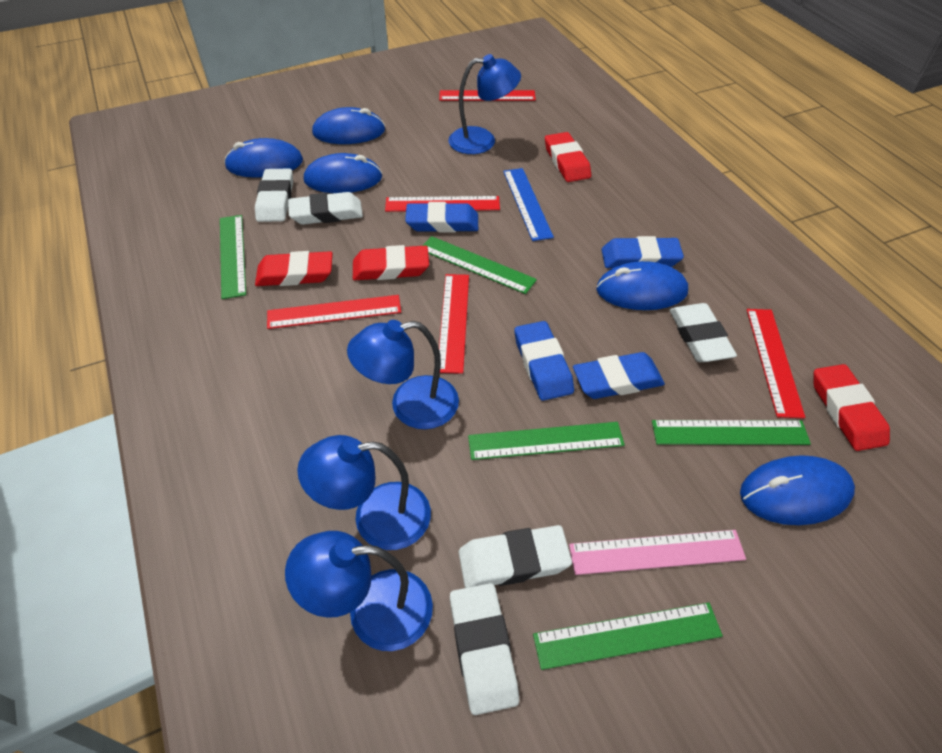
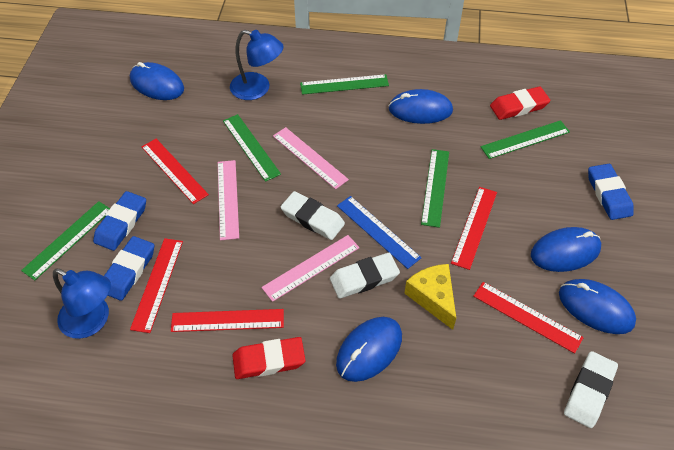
blue eraser: [405,202,478,233] [514,321,574,401] [573,352,665,399] [602,236,684,268] = 4 -> [93,191,146,251] [104,236,154,301] [588,164,634,220] = 3
blue lamp: [285,531,433,651] [297,435,431,550] [347,320,459,429] [448,54,521,154] = 4 -> [53,269,111,339] [230,30,284,100] = 2
pink ruler: [569,530,746,575] = 1 -> [218,160,239,241] [261,235,360,302] [273,127,349,189] = 3
red eraser: [255,251,332,286] [353,245,429,280] [545,132,591,182] [814,364,890,451] = 4 -> [232,337,306,379] [490,86,550,120] = 2
white eraser: [255,168,293,222] [288,192,363,225] [450,583,519,715] [459,525,572,588] [670,303,737,362] = 5 -> [281,191,345,240] [330,253,400,299] [564,351,618,428] = 3
yellow cheese: none = 0 -> [404,264,456,330] = 1

